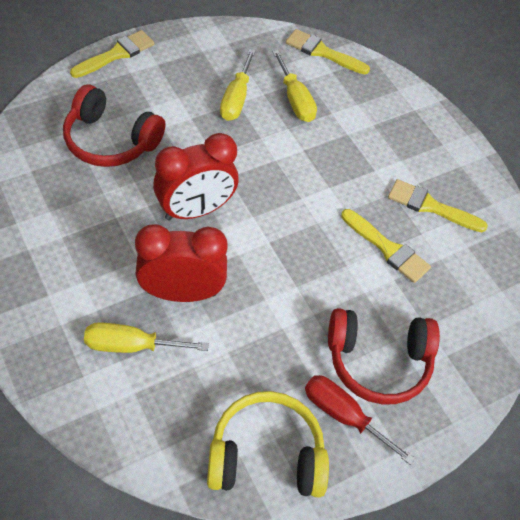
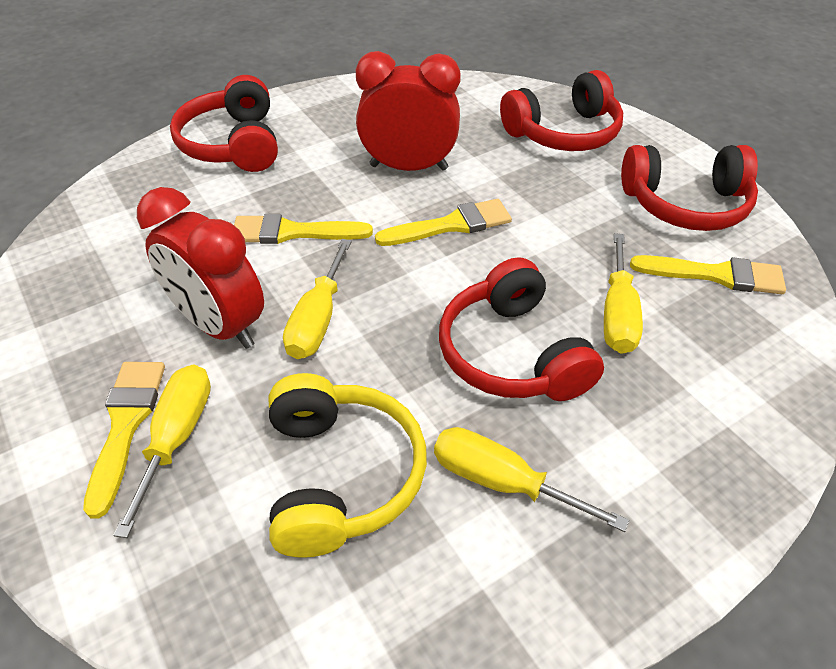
red headphones: [63,84,165,167] [328,308,440,405] = 2 -> [170,75,278,172] [439,257,604,401] [500,70,623,151] [621,145,758,231] = 4
red screwdriver: [305,375,415,465] = 1 -> none = 0
yellow screwdriver: [84,322,209,353] [220,49,256,121] [272,50,317,122] = 3 -> [113,364,211,538] [283,239,352,359] [434,427,629,532] [604,233,643,354] = 4

